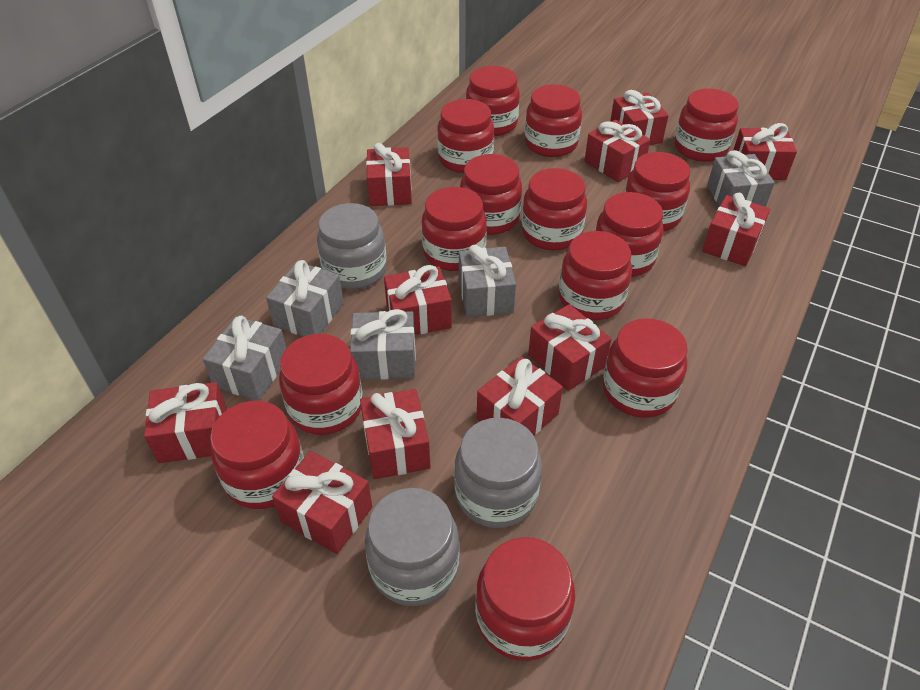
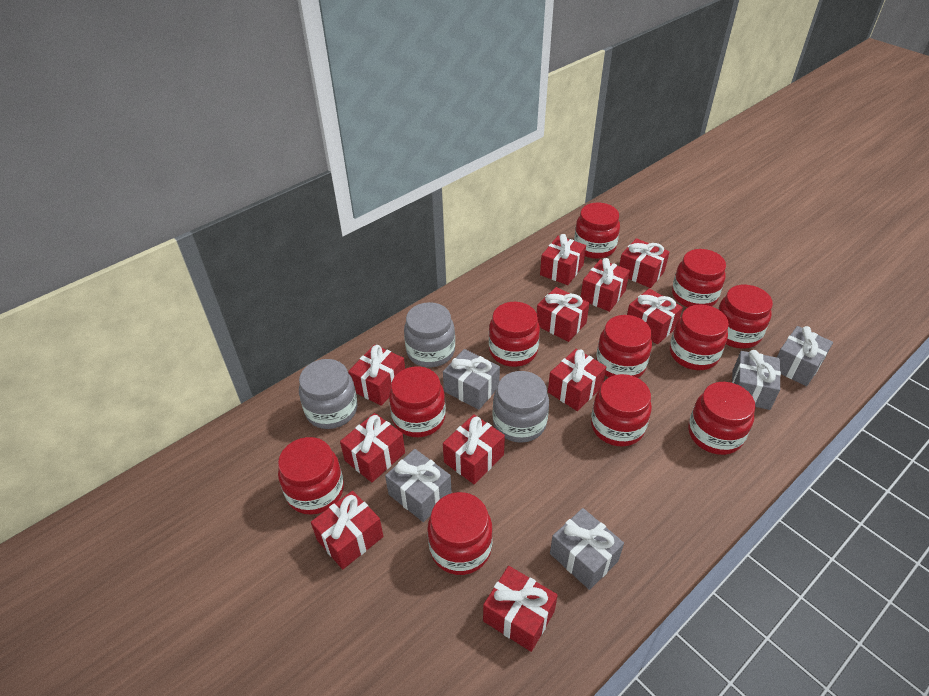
red jar: [210,401,304,509] [279,334,363,435] [421,187,487,271] [437,99,494,173] [460,154,522,235] [466,66,520,136] [475,537,575,661] [522,168,587,251] [525,84,582,157] [559,231,632,320] [595,192,663,277] [603,318,688,418] [625,152,690,232] [674,88,739,162] = 14 -> [278,437,344,515] [389,366,446,437] [427,492,493,575] [489,302,540,367] [574,203,620,259] [591,374,652,446] [596,315,652,378] [670,305,729,370] [672,249,726,307] [688,382,756,455] [718,285,773,349] = 11

